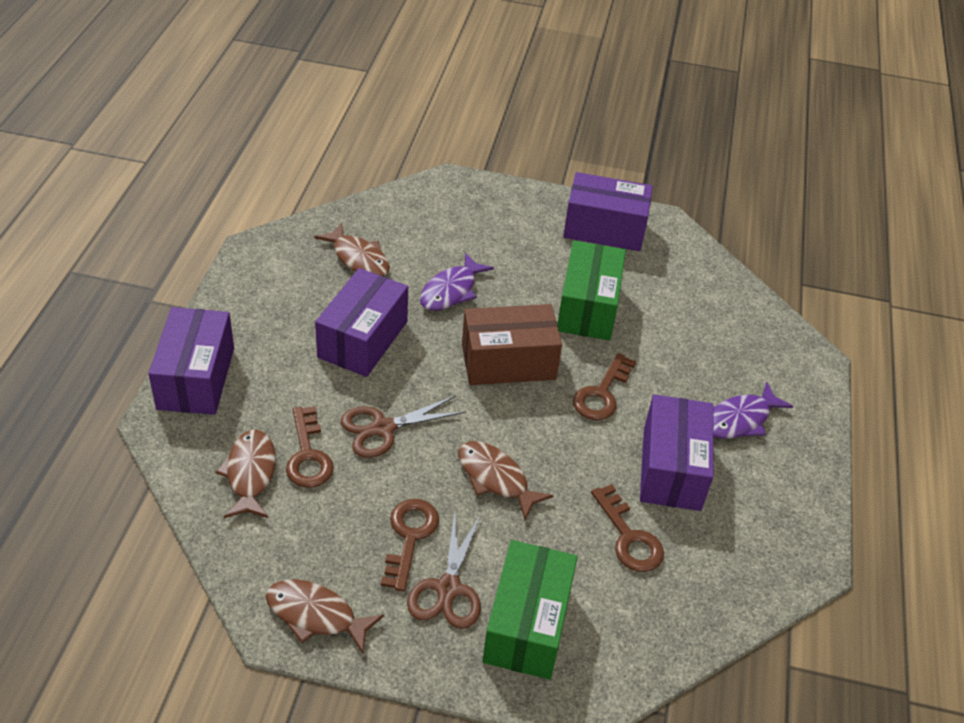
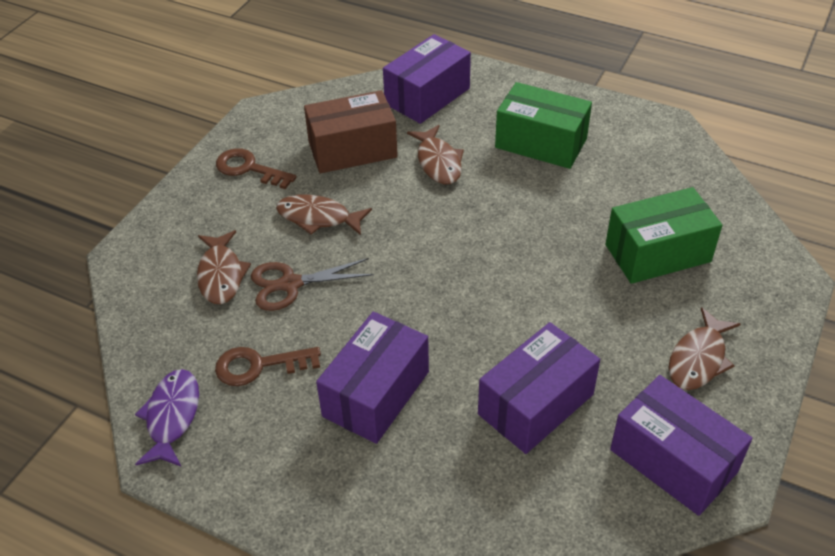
brown key: [286,406,334,488] [381,499,439,592] [573,353,636,420] [591,484,664,572] = 4 -> [215,347,321,386] [216,148,296,189] = 2
brown scissors: [340,395,466,458] [407,513,481,629] = 2 -> [251,258,374,311] = 1
purple fish: [420,253,494,311] [713,382,794,439] = 2 -> [135,369,199,466] = 1

